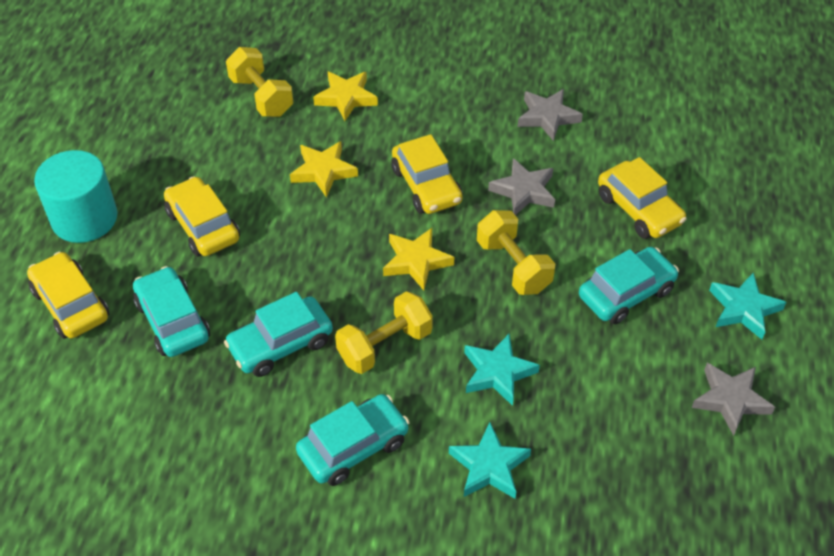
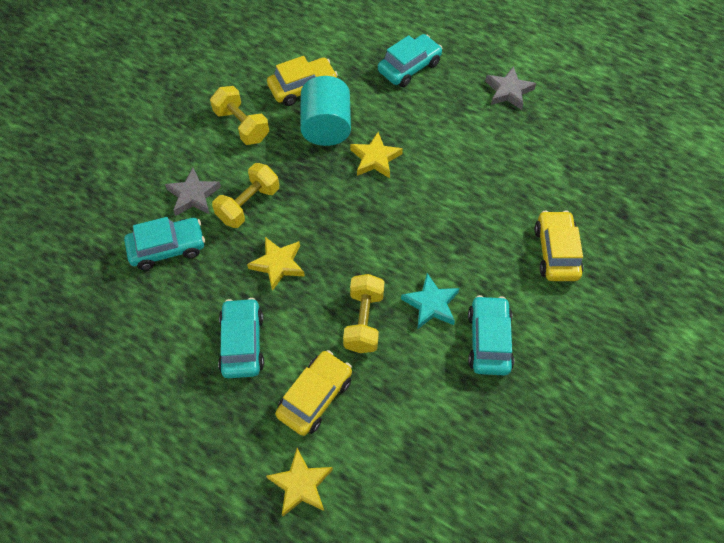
grey star: [488,158,555,215] [518,89,583,141] [692,363,775,436] = 3 -> [165,168,221,216] [485,66,536,110] = 2
turquoise star: [449,423,531,499] [464,334,540,406] [709,273,786,339] = 3 -> [401,273,460,329] = 1
yellow car: [27,252,109,339] [164,176,240,257] [391,134,463,214] [598,157,686,239] = 4 -> [267,56,338,106] [275,350,352,436] [534,210,584,281] = 3

